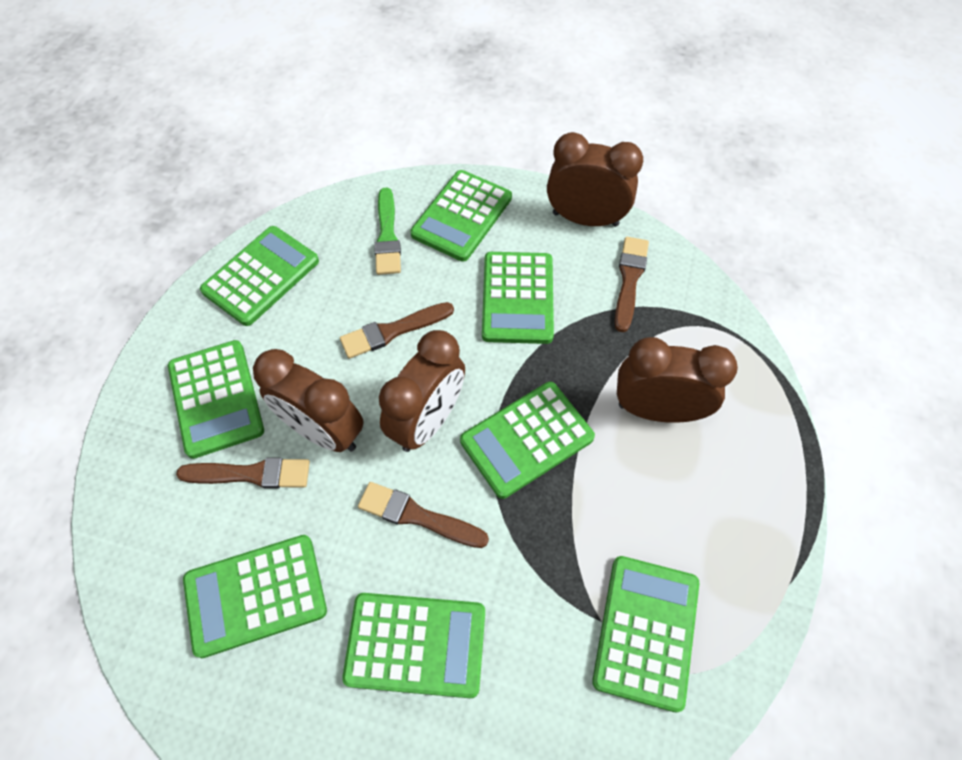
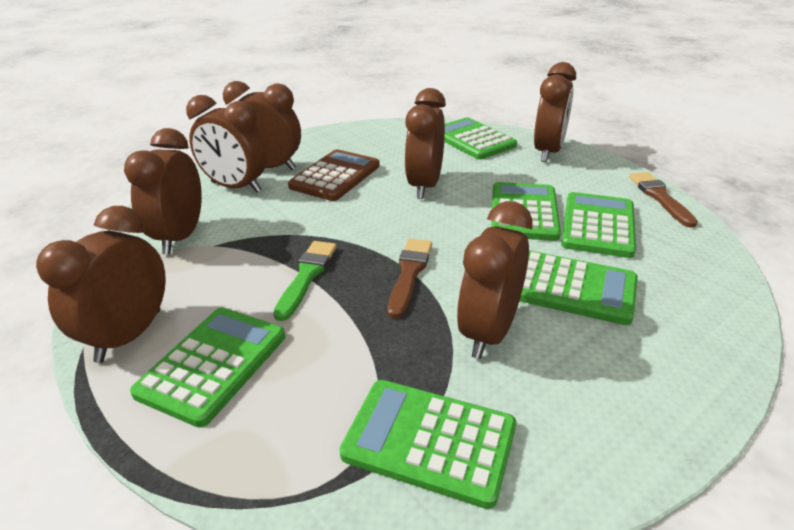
brown brush: [176,458,310,489] [340,302,454,359] [358,482,489,548] [615,237,649,332] = 4 -> [388,239,432,319] [629,172,698,228] = 2
brown calculator: none = 0 -> [288,149,380,201] = 1
brown clock: [253,349,364,452] [379,330,465,452] [547,132,643,227] [617,337,738,423] = 4 -> [36,206,166,363] [124,128,202,254] [186,95,267,193] [223,81,301,170] [405,88,446,199] [457,201,533,359] [534,62,576,162] = 7
green calculator: [168,340,264,459] [183,535,327,658] [200,226,319,326] [342,593,485,698] [410,170,512,262] [460,382,595,499] [482,252,554,344] [592,556,699,712] = 8 -> [130,307,285,428] [340,380,516,509] [444,118,517,159] [491,182,561,241] [520,250,638,325] [561,192,636,258] = 6

